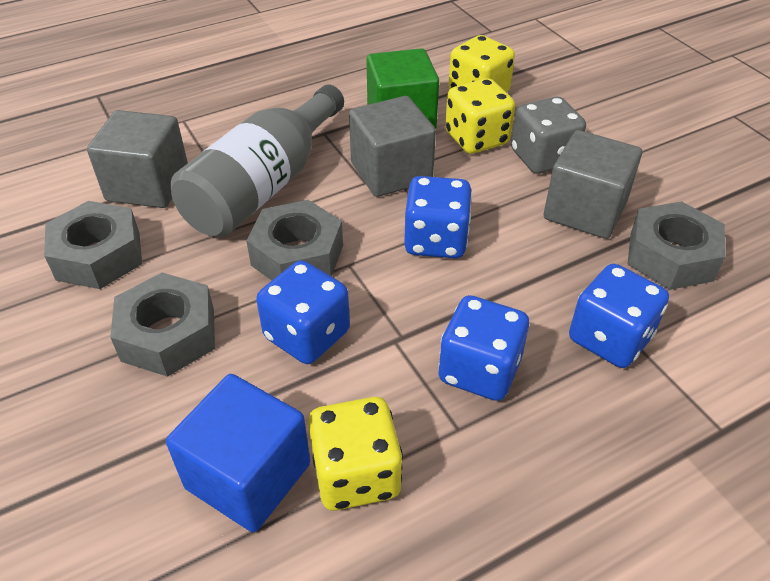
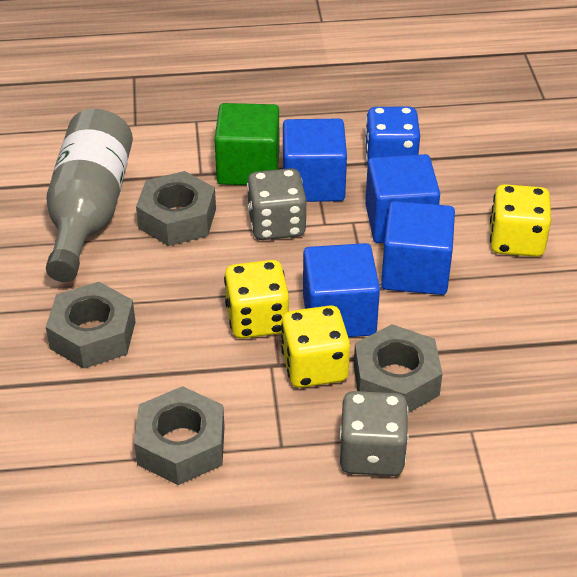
blue cube: [166,374,310,532] = 1 -> [283,119,347,202] [303,243,380,337] [365,154,440,243] [381,201,455,295] = 4
blue dice: [256,260,350,364] [404,176,472,258] [439,295,529,401] [569,264,669,368] = 4 -> [365,107,420,165] = 1
grey cube: [87,110,188,208] [349,96,436,197] [544,130,642,239] = 3 -> none = 0
grey dice: [511,97,586,174] = 1 -> [247,168,307,240] [340,391,409,476] = 2

